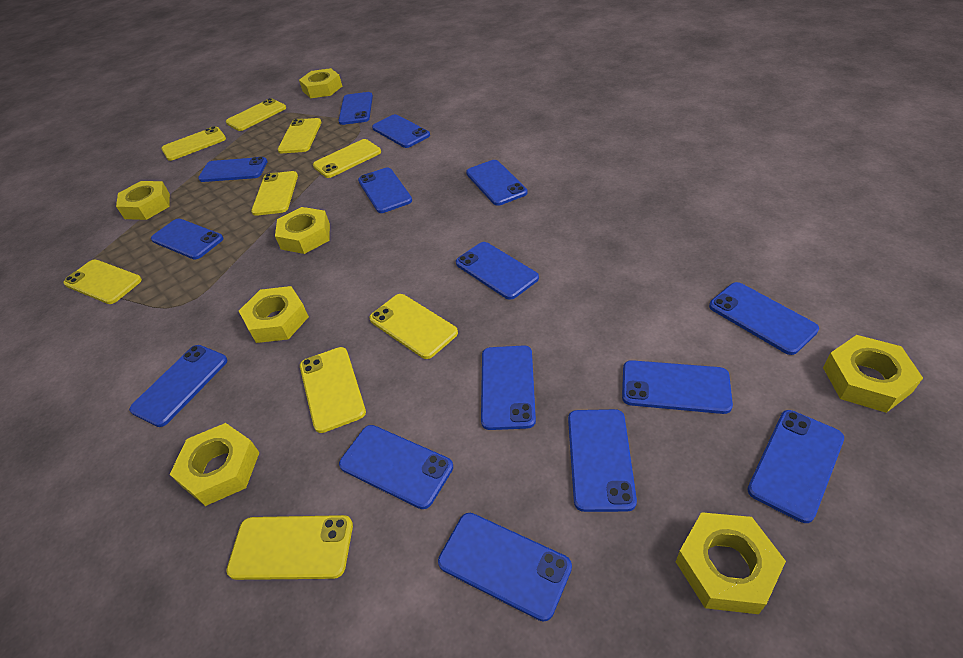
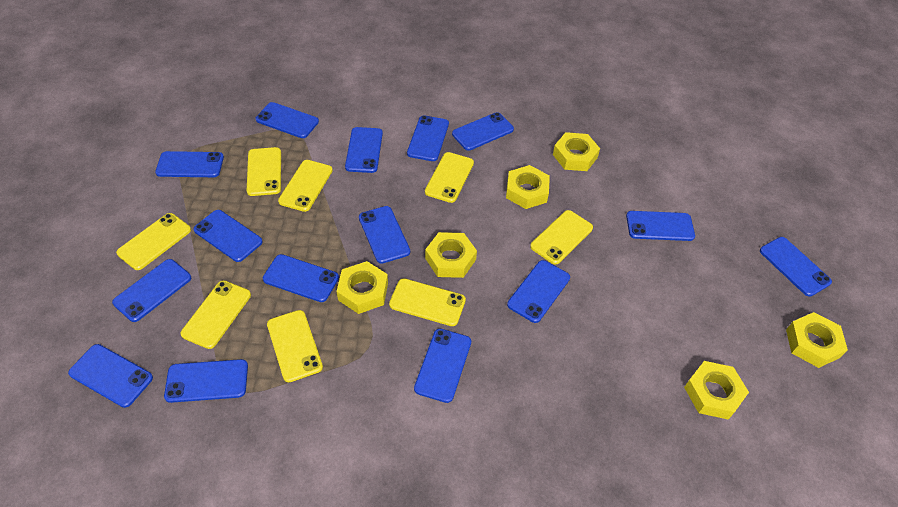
yellow nut: [116,181,170,220] [169,423,260,506] [239,286,309,343] [275,207,330,254] [299,68,342,98] [676,512,786,614] [823,335,923,413] = 7 -> [337,261,388,314] [425,232,477,278] [506,165,550,209] [553,132,600,171] [684,361,749,419] [786,312,848,368] = 6
yellow phone: [63,260,142,304] [161,126,226,161] [226,98,286,131] [226,515,353,580] [251,171,298,216] [278,118,321,153] [300,347,366,433] [313,139,381,178] [369,294,458,359] = 9 -> [116,213,191,270] [180,280,251,349] [247,147,281,196] [267,310,323,382] [278,160,333,212] [389,278,466,326] [425,152,474,203] [530,210,593,265] = 8

